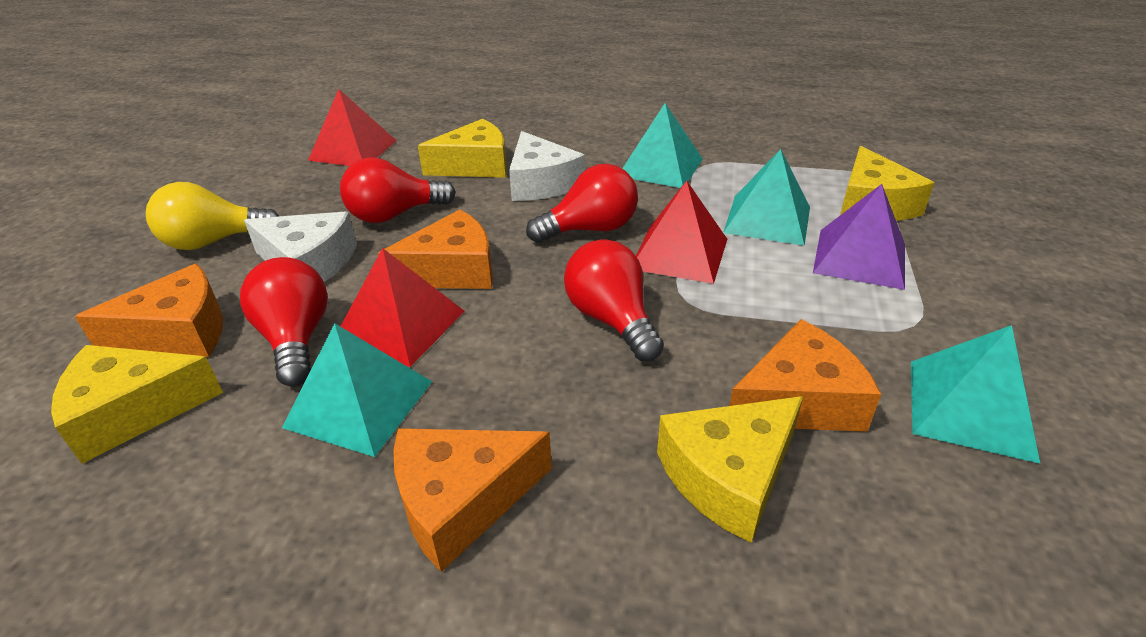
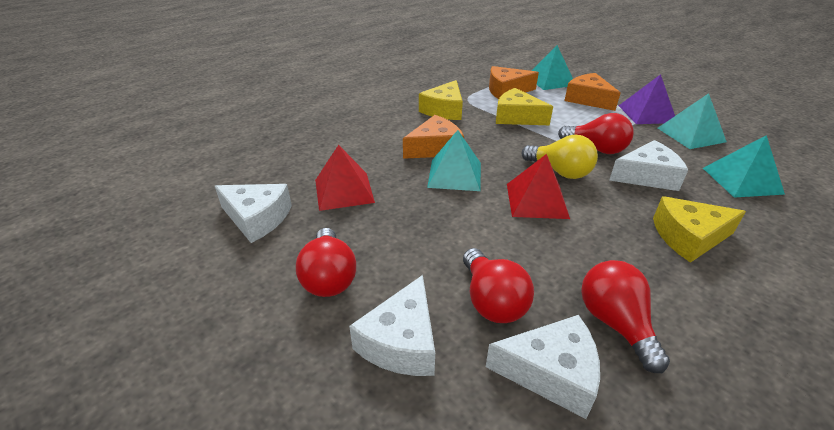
orange cheese: [75,263,223,357] [377,209,493,289] [394,428,552,572] [729,319,881,432] = 4 -> [403,115,464,159] [489,66,539,99] [564,73,620,111] = 3
red pyramid: [308,89,397,166] [340,248,464,367] [636,181,727,284] = 3 -> [315,145,375,211] [507,154,570,219] = 2
white cheese: [244,211,357,282] [509,131,585,201] = 2 -> [215,184,292,243] [349,275,435,376] [486,315,600,419] [609,140,688,191] = 4
yellow cheese: [51,345,223,464] [418,119,507,178] [657,396,803,543] [840,146,934,221] = 4 -> [419,80,463,120] [496,88,553,125] [653,196,746,263] = 3

